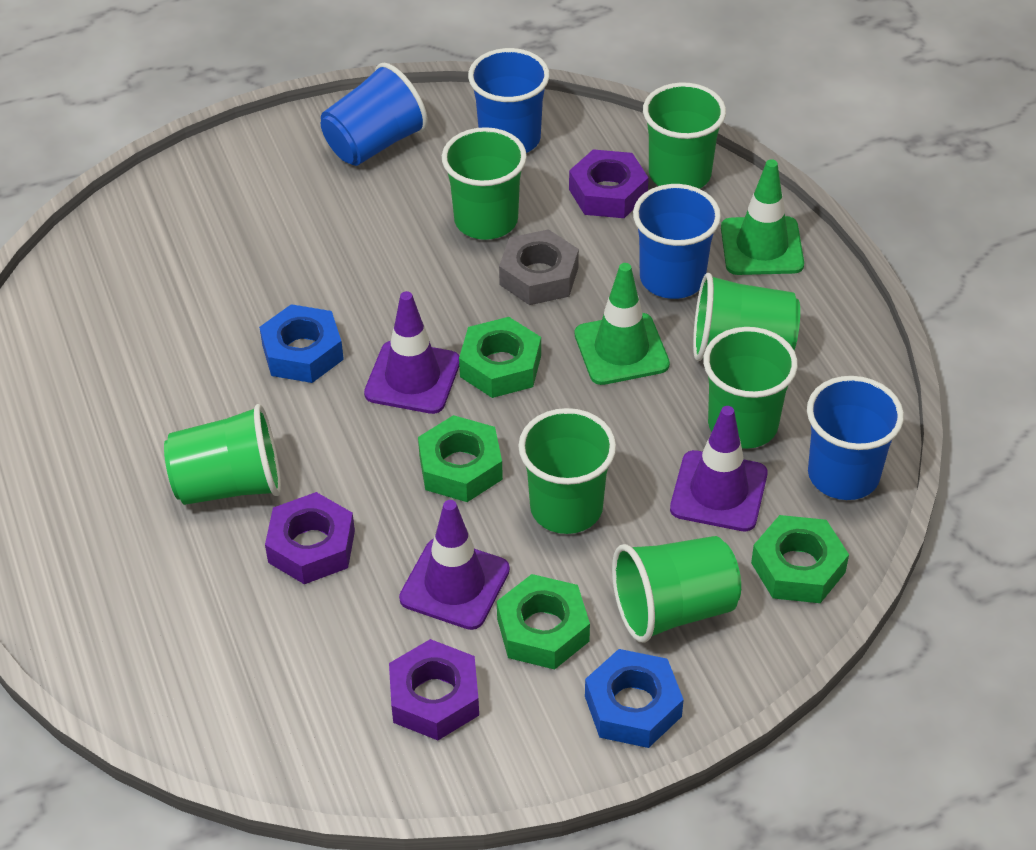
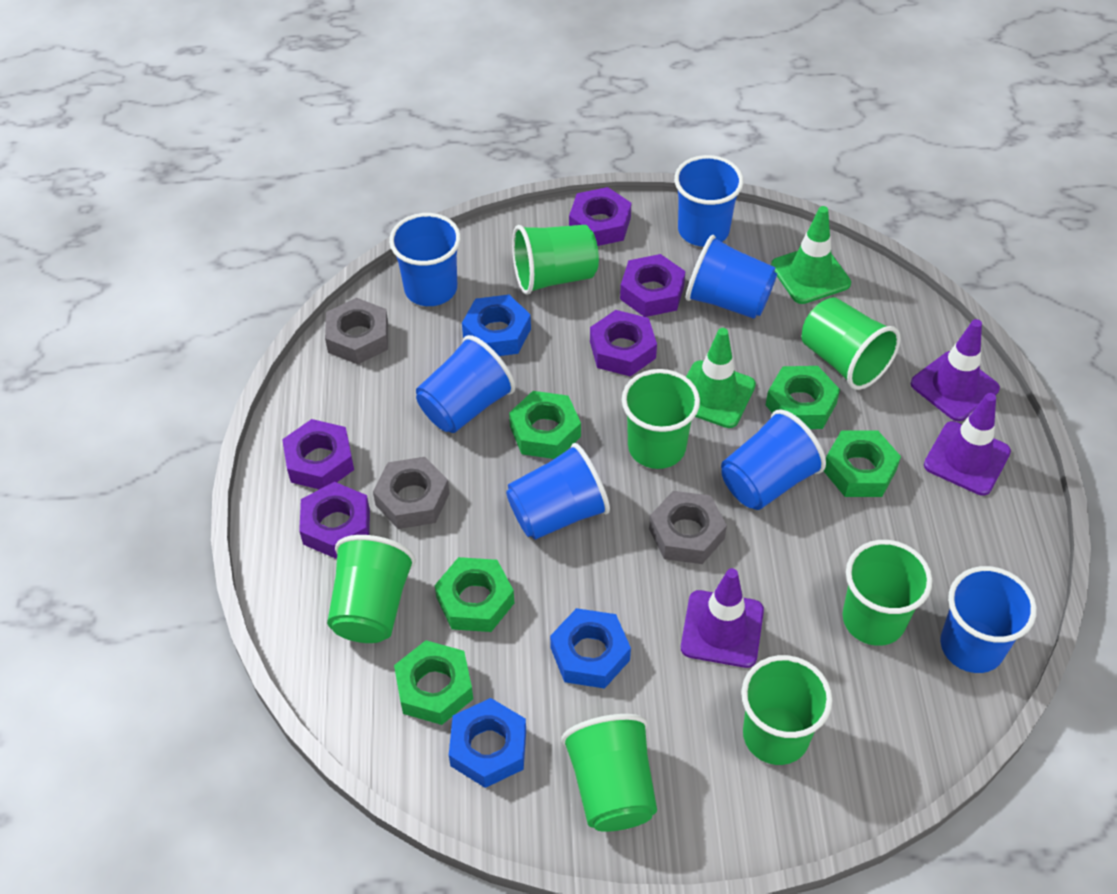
blue cup: [321,63,428,166] [468,48,550,153] [633,184,721,299] [807,376,904,500] = 4 -> [389,213,461,306] [416,335,515,433] [506,443,610,540] [674,155,744,247] [686,235,777,319] [721,409,826,510] [940,566,1037,673] = 7
blue nut: [259,304,344,383] [585,649,684,748] = 2 -> [449,698,526,788] [462,295,531,356] [550,608,631,689] = 3
green nut: [418,415,503,502] [459,317,541,398] [497,574,590,670] [751,515,849,603] = 4 -> [394,640,473,725] [435,557,514,632] [509,391,581,459] [766,366,840,429] [824,431,901,497] = 5
grey nut: [499,229,579,305] = 1 -> [325,298,388,365] [373,457,450,529] [649,491,727,564] = 3
purple nut: [265,492,355,584] [389,639,479,740] [569,149,649,218] = 3 -> [282,419,354,489] [299,482,370,559] [569,187,631,246] [590,310,657,377] [620,254,686,317] = 5

